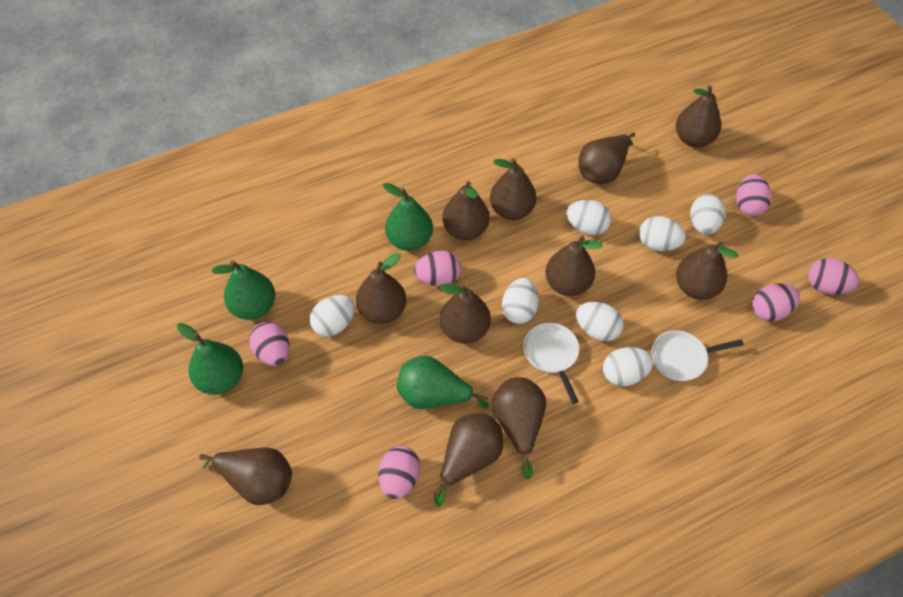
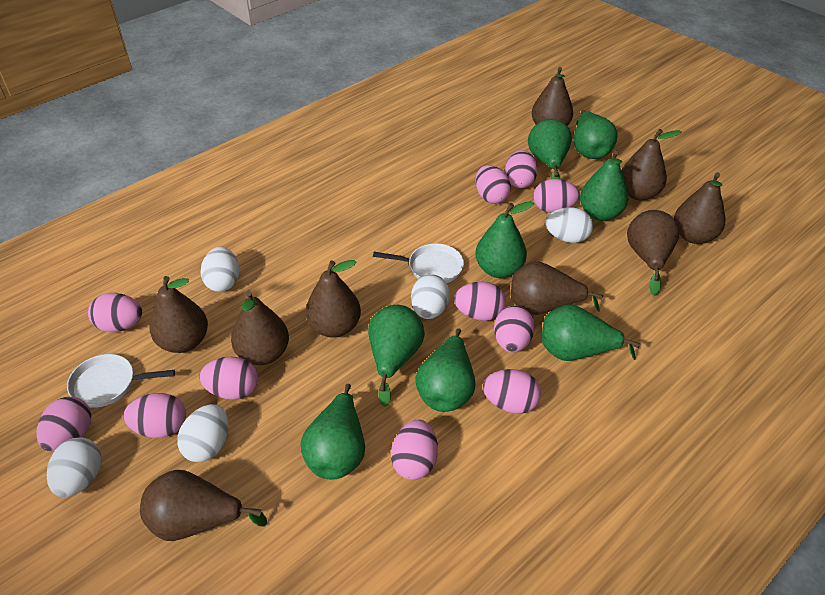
brown pear: [199,448,292,505] [356,253,406,324] [434,413,504,507] [440,283,491,344] [442,181,490,240] [490,158,536,220] [492,377,546,479] [545,236,603,296] [578,132,635,184] [676,85,721,147] [676,241,738,300] = 11 -> [140,470,267,541] [150,276,208,353] [231,291,289,365] [306,260,361,338] [511,261,603,315] [532,67,573,126] [621,129,682,200] [627,210,679,296] [674,172,725,244] = 9
green pear: [177,323,243,395] [211,260,275,320] [383,183,433,251] [397,356,488,410] = 4 -> [301,384,365,480] [368,305,425,407] [415,328,475,412] [476,201,534,278] [528,119,572,179] [542,304,640,361] [574,110,618,159] [580,150,628,221] = 8
pink egg: [249,322,290,366] [378,446,420,499] [414,251,461,286] [736,174,771,216] [752,284,800,321] [808,258,860,295] = 6 -> [36,397,91,452] [88,293,142,332] [123,393,186,438] [199,356,258,400] [391,420,438,480] [454,282,506,321] [475,165,511,204] [483,369,541,414] [494,305,535,353] [505,150,538,188] [533,179,579,213] = 11
white egg: [309,295,355,337] [502,278,539,324] [566,200,611,235] [576,302,623,341] [603,347,653,386] [639,216,686,251] [690,194,725,235] = 7 -> [47,437,102,497] [177,404,228,462] [200,247,239,292] [411,274,450,319] [546,207,593,243] = 5

